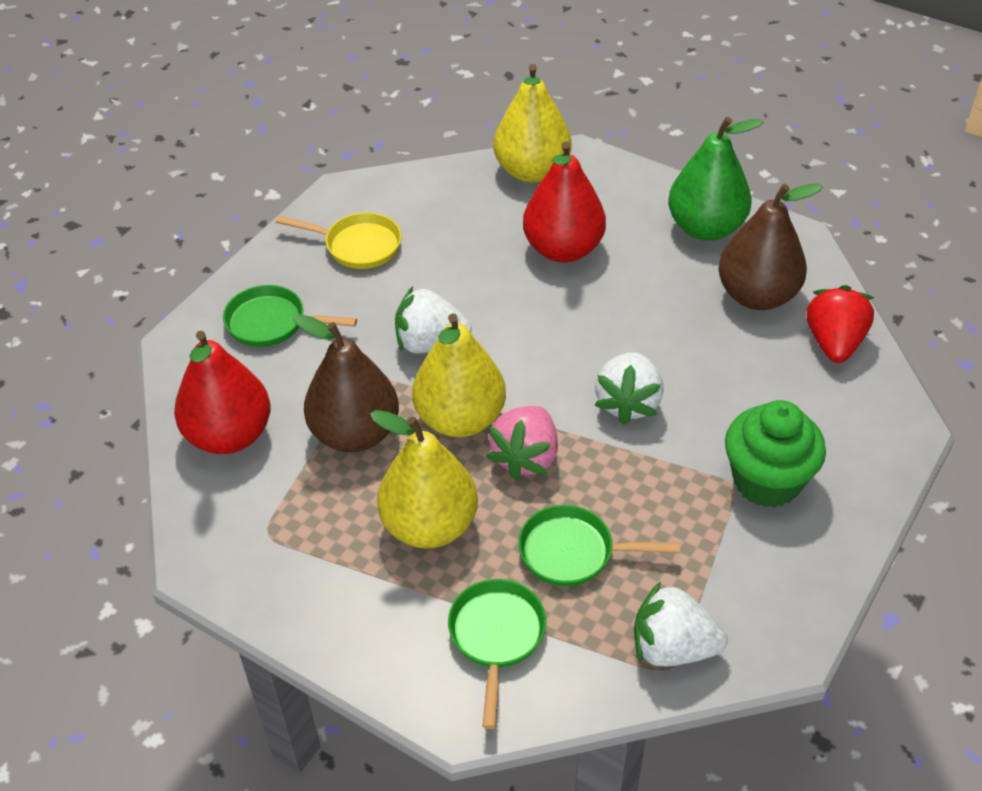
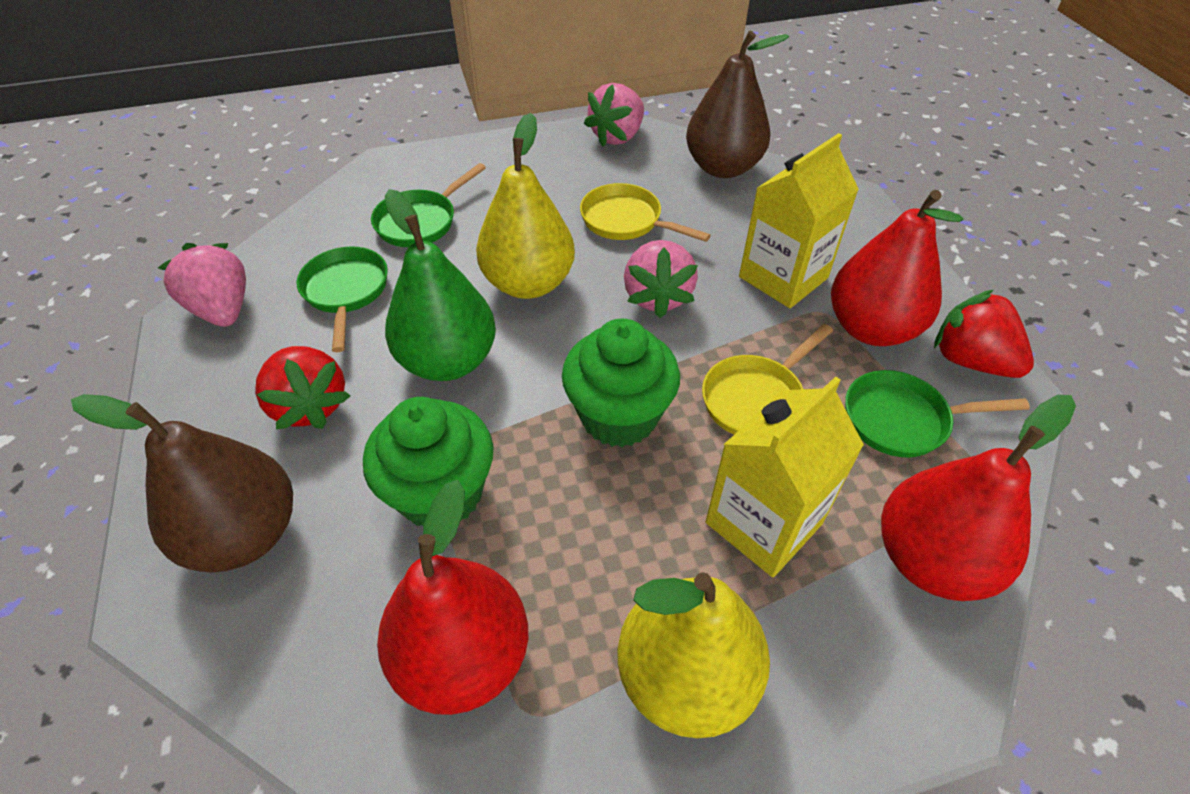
green cupcake: [725,400,826,508] = 1 -> [363,397,494,526] [562,319,680,447] = 2
pink strawberry: [486,406,558,480] = 1 -> [158,243,246,327] [584,83,644,147] [624,240,698,318] = 3
red pear: [174,331,271,454] [523,141,606,262] = 2 -> [377,480,528,715] [831,190,964,346] [881,395,1076,601] = 3
red strawberry: [807,285,874,363] = 1 -> [255,346,350,429] [934,290,1034,378] = 2
white strawberry: [395,286,472,354] [594,353,664,425] [634,581,728,666] = 3 -> none = 0
yellow carton: none = 0 -> [706,376,864,577] [739,133,859,308] = 2
yellow pan: [276,212,402,269] = 1 -> [580,183,711,242] [702,324,833,434] = 2
yellow pear: [370,410,478,548] [412,313,506,437] [494,64,571,183] = 3 -> [476,113,575,299] [618,572,770,738] = 2

